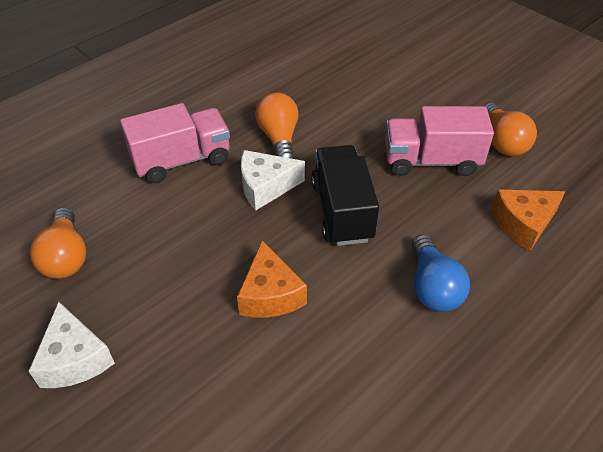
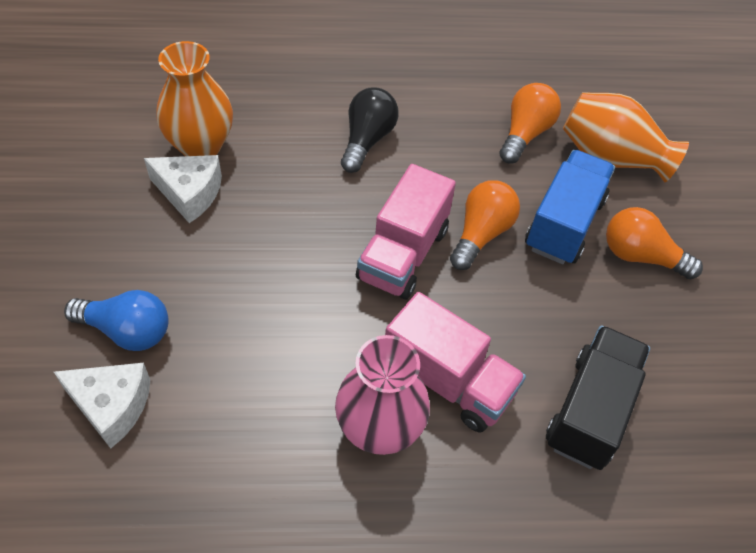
black light bulb: none = 0 -> [341,88,399,173] = 1
blue truck: none = 0 -> [525,150,615,264] = 1
orange cheese: [237,240,307,317] [492,189,566,251] = 2 -> none = 0
orange vase: none = 0 -> [156,41,233,156] [563,92,689,183] = 2
pink vase: none = 0 -> [335,335,430,455] = 1

